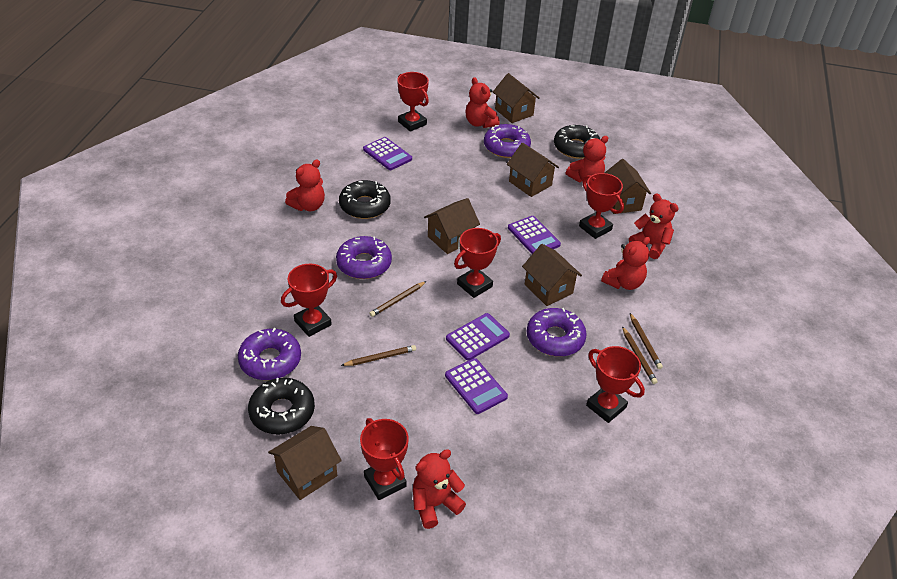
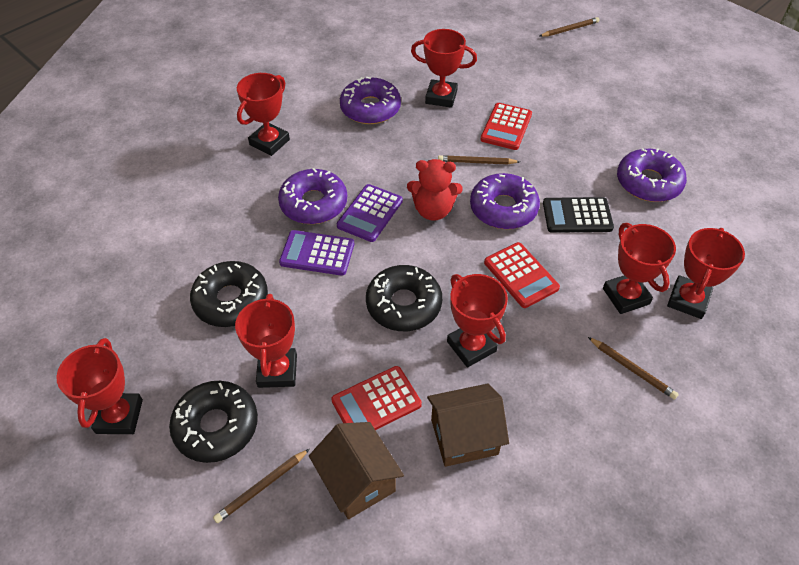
black calculator: none = 0 -> [543,197,614,233] = 1
brown house: [268,426,342,500] [424,198,480,254] [493,73,540,123] [507,142,559,197] [522,244,582,306] [605,159,651,214] = 6 -> [309,422,404,519] [427,383,509,467] = 2
purple calculator: [363,137,412,170] [445,358,508,414] [446,313,510,361] [508,216,561,254] = 4 -> [279,230,354,276] [337,184,403,242] = 2
red calculator: none = 0 -> [331,366,422,430] [480,103,532,150] [484,242,560,308] = 3
red teddy bear: [285,160,325,211] [413,449,466,529] [465,77,500,128] [566,136,608,184] [601,237,650,290] [629,194,679,259] = 6 -> [407,159,463,221] = 1
red trophy: [281,264,337,337] [360,418,409,500] [397,72,429,132] [454,228,501,298] [579,173,624,239] [586,346,645,423] = 6 -> [56,338,143,434] [235,294,297,388] [237,73,290,156] [411,29,477,108] [447,274,508,367] [603,223,676,314] [667,228,745,319] = 7

